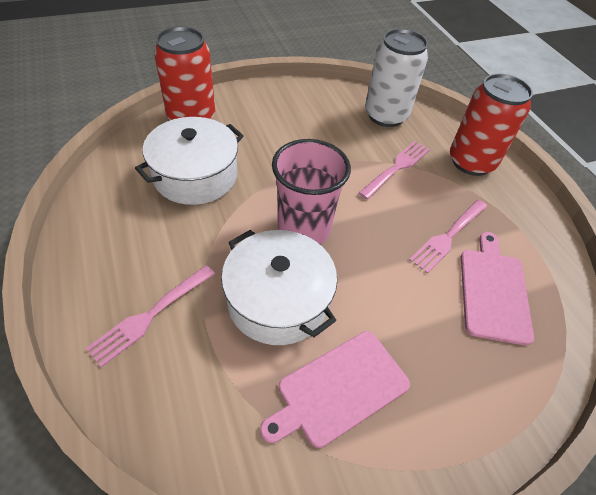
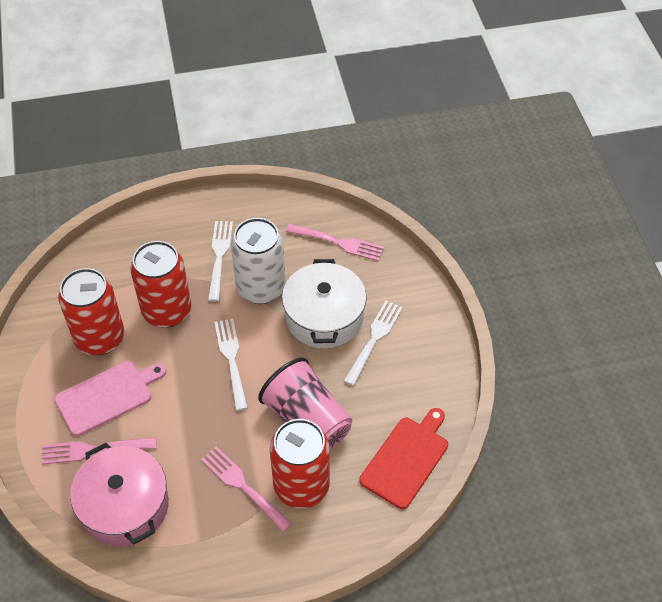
pink cutting board: [260,331,410,448] [461,232,534,346] = 2 -> [55,361,166,436] = 1
pink pot: none = 0 -> [70,443,169,547] = 1
red can: [154,26,215,120] [450,74,533,176] = 2 -> [58,268,124,355] [130,241,191,328] [270,419,330,509] = 3
red cutting board: none = 0 -> [359,408,448,509] = 1
white fork: none = 0 -> [208,221,233,302] [214,319,248,411] [344,301,403,386] = 3
white pot: [135,117,244,205] [221,230,337,345] = 2 -> [282,259,367,348] = 1

